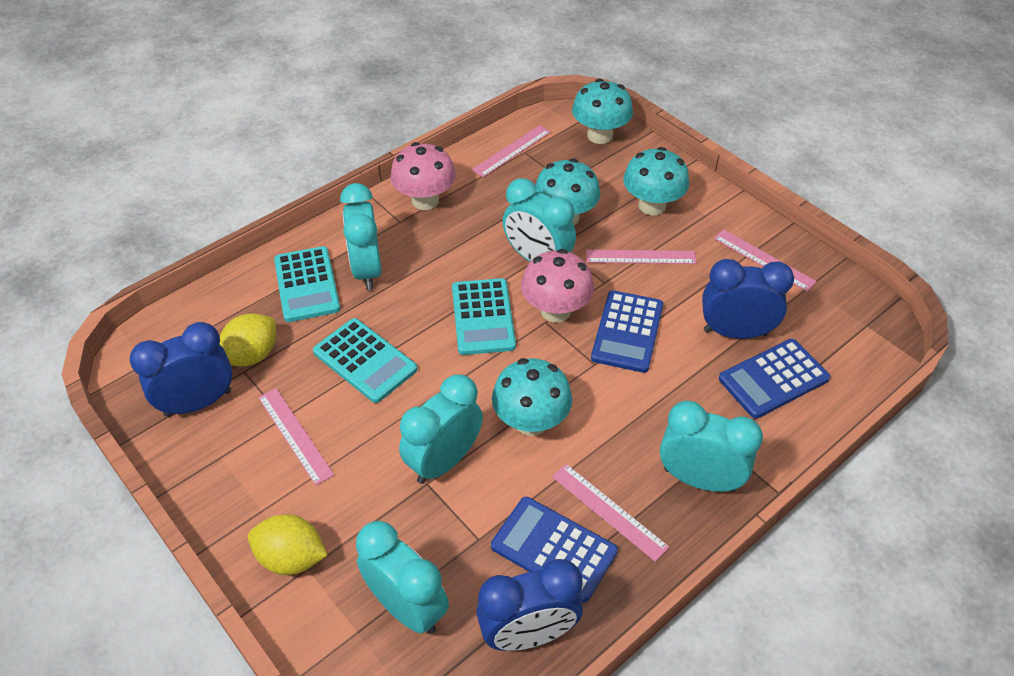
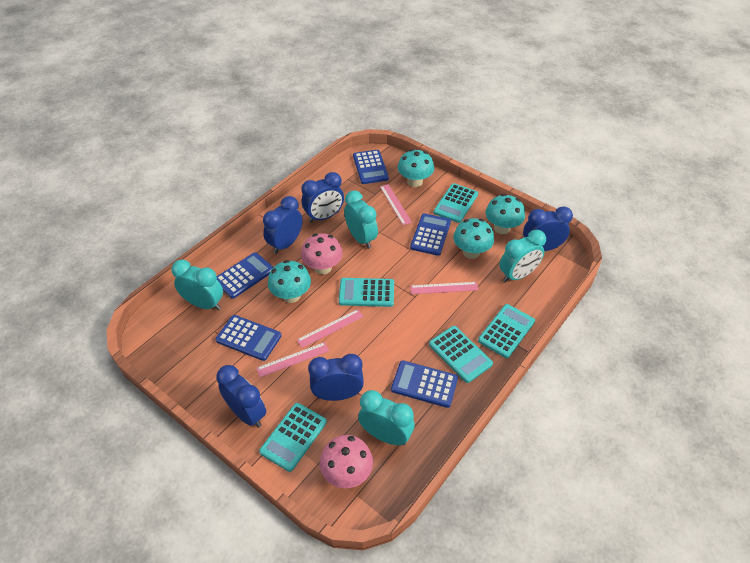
blue calculator: [491,497,618,603] [591,290,663,373] [719,339,830,419] = 3 -> [215,315,281,361] [217,252,273,299] [353,150,389,184] [391,360,458,408] [410,213,451,256] = 5
blue clock: [129,322,232,417] [476,559,583,651] [702,259,794,339] = 3 -> [216,365,266,428] [263,196,303,254] [301,172,344,223] [308,354,364,401] [523,206,573,251] = 5
pink ruler: [258,388,334,485] [472,125,551,177] [552,464,669,562] [586,250,696,264] [714,229,817,291] = 5 -> [256,342,329,377] [297,309,364,348] [380,184,412,225] [410,282,478,294] = 4
turquoise calculator: [274,246,340,322] [313,318,418,403] [452,278,516,355] = 3 -> [259,403,327,472] [339,278,394,307] [429,326,493,383] [434,183,478,223] [478,304,535,358] = 5
turquoise clock: [340,183,382,290] [356,521,449,634] [399,374,483,484] [503,178,576,262] [660,401,763,492] = 5 -> [171,260,223,310] [344,190,378,249] [358,390,414,445] [499,230,546,283] = 4
yellow lemon: [220,313,276,366] [248,514,328,575] = 2 -> none = 0

